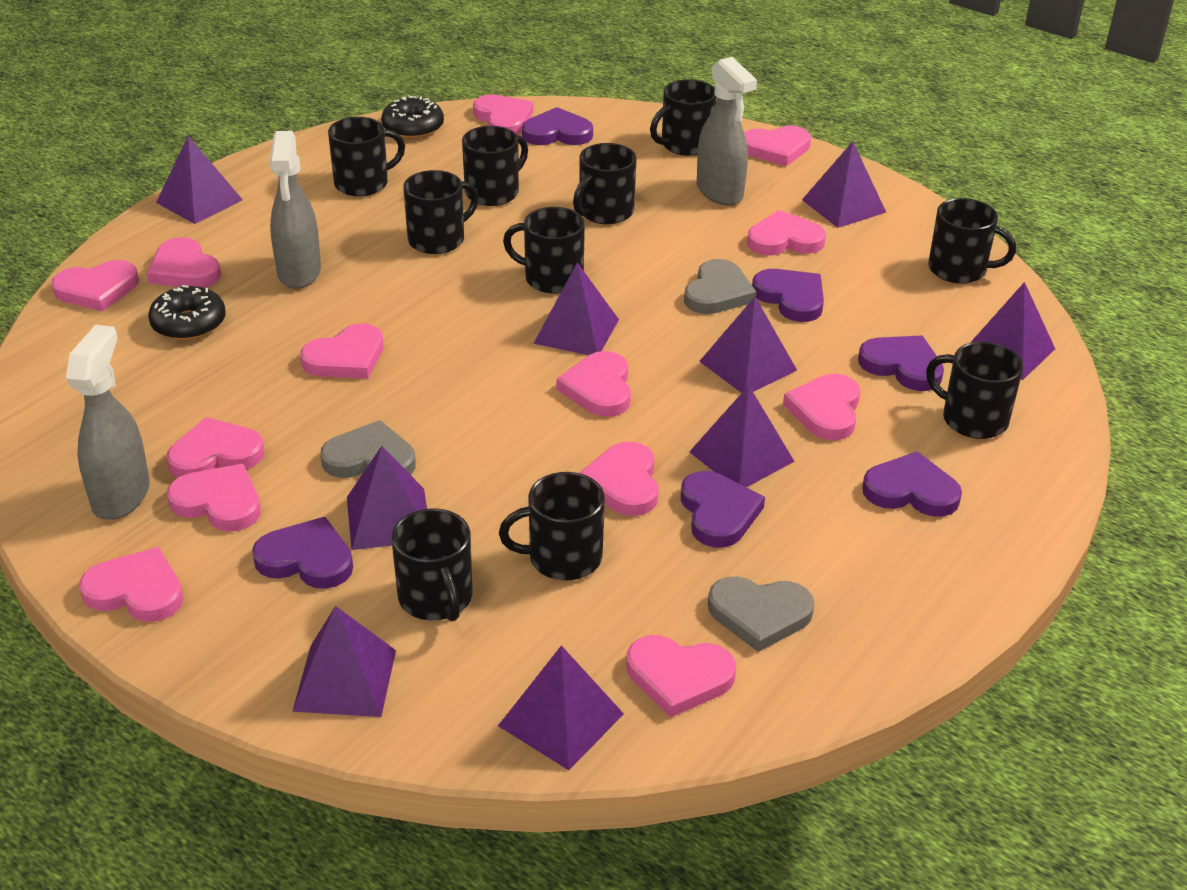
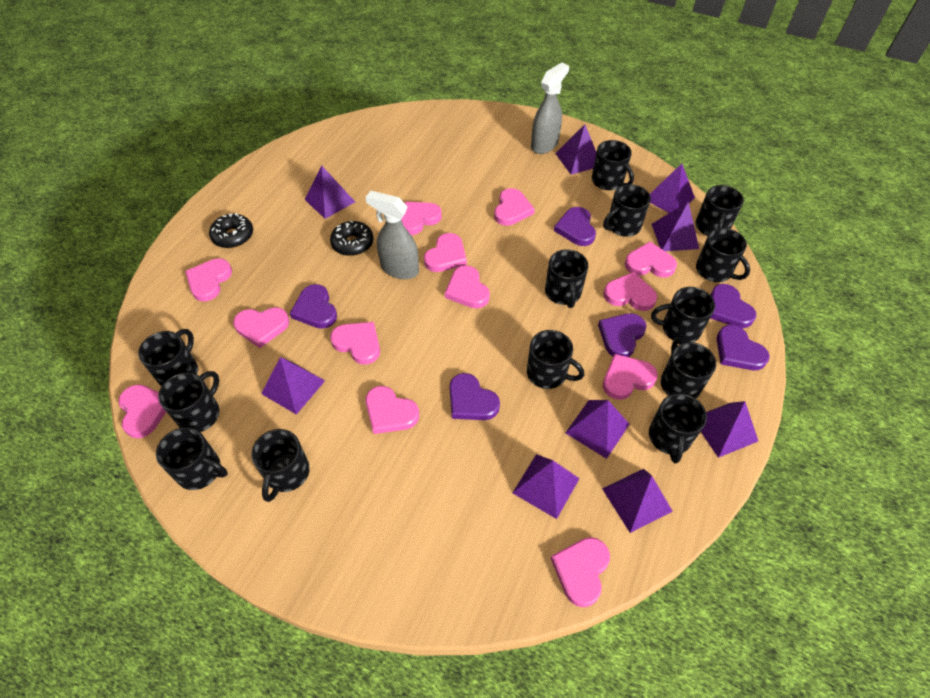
black mug: [328,117,405,197] [392,508,473,621] [403,170,479,254] [462,126,528,206] [499,472,605,580] [503,207,585,294] [573,143,637,225] [650,79,717,156] [926,342,1023,439] [928,198,1016,284] = 10 -> [138,329,198,386] [156,427,228,490] [158,371,220,432] [251,429,310,502] [527,330,584,389] [545,249,588,308] [592,140,634,190] [603,184,651,237] [649,393,707,464] [651,287,715,343] [661,339,716,399] [696,185,744,236] [696,228,750,282] = 13
grey heart: [320,420,416,478] [684,259,756,314] [708,576,815,652] = 3 -> none = 0
grey spray bottle: [66,325,150,520] [270,131,321,289] [697,57,757,205] = 3 -> [365,191,419,279] [531,62,569,154] = 2

